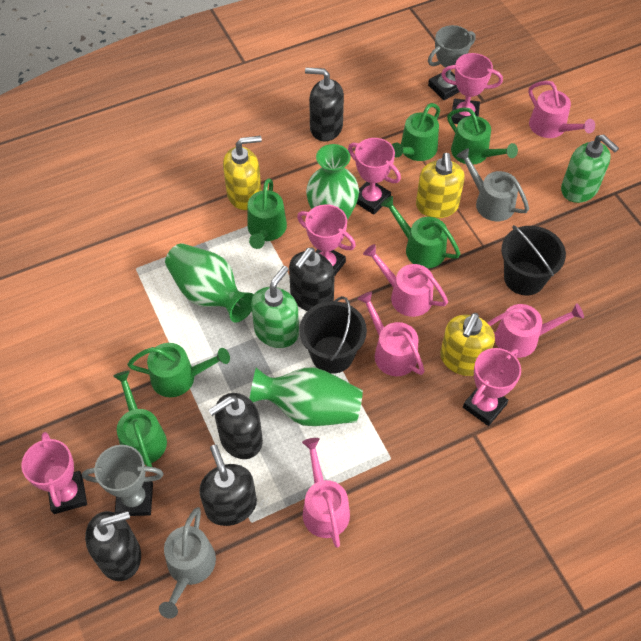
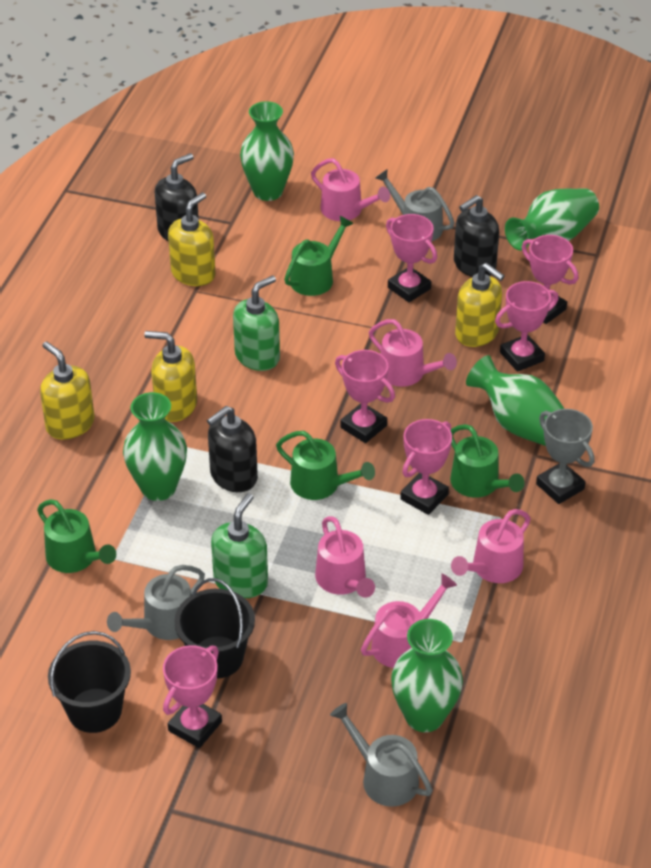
black soap dispenser: [85,511,141,581] [199,444,257,526] [209,393,263,459] [289,248,335,311] [305,67,344,141] = 5 -> [155,153,199,241] [207,406,258,492] [454,195,499,277] = 3
green vase: [165,243,254,323] [250,367,363,426] [306,144,359,220] = 3 -> [123,392,187,501] [240,101,294,201] [391,619,463,732] [466,355,565,446] [505,188,599,251] = 5
green watering can: [113,370,167,467] [128,343,230,397] [248,178,287,249] [381,196,460,268] [392,103,440,161] [447,107,518,165] = 6 -> [37,499,116,573] [276,431,375,500] [284,216,354,296] [450,424,525,498] = 4
grey trophy: [82,445,164,516] [428,25,476,100] = 2 -> [536,409,595,504] = 1
grey watering can: [159,507,216,619] [456,148,529,221] = 2 -> [107,565,205,640] [330,703,433,807] [375,169,455,241] = 3
pink trophy: [22,432,87,514] [297,204,356,277] [348,138,401,215] [441,53,503,124] [463,348,521,426] = 5 -> [163,645,222,748] [335,350,395,443] [386,214,437,302] [400,419,452,515] [495,281,558,372] [522,235,578,324] = 6
yellow soap dispenser: [223,136,262,210] [416,153,465,218] [440,313,495,376] = 3 -> [40,341,94,440] [144,331,197,422] [168,193,216,286] [455,263,504,347] = 4

